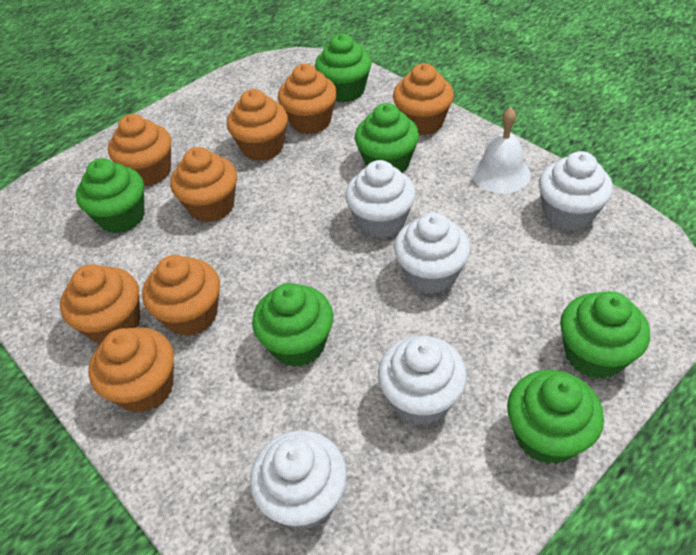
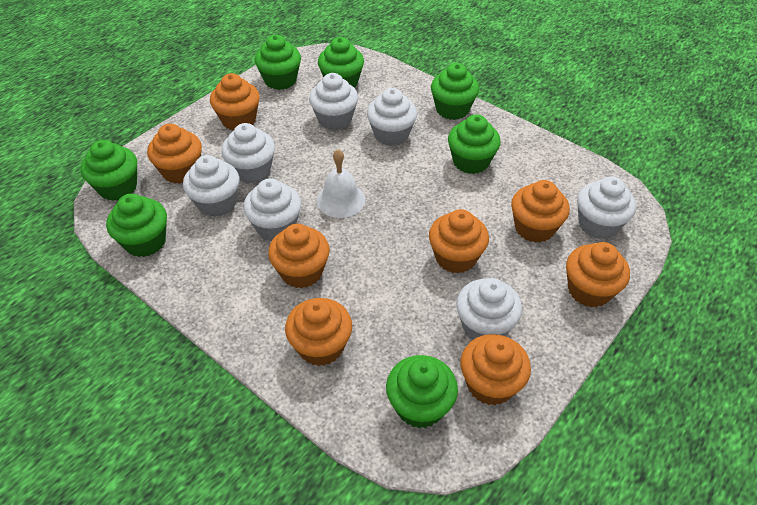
green cupcake: [76,158,145,233] [252,283,334,367] [315,34,372,102] [355,103,419,173] [507,370,604,464] [560,291,650,379] = 6 -> [81,140,137,201] [106,194,167,257] [255,35,301,90] [318,37,364,88] [386,355,458,428] [431,63,479,120] [448,114,501,174] = 7
white cupcake: [250,430,347,530] [345,160,416,238] [378,336,467,425] [394,212,471,294] [539,151,613,231] = 5 -> [183,155,239,217] [221,123,275,183] [243,178,301,241] [309,73,358,130] [367,88,417,146] [456,278,522,340] [577,177,636,239] = 7

